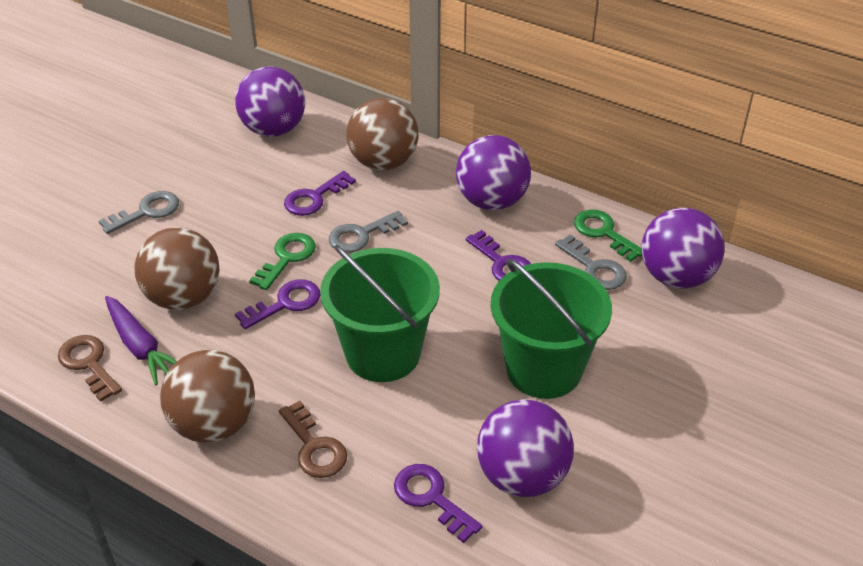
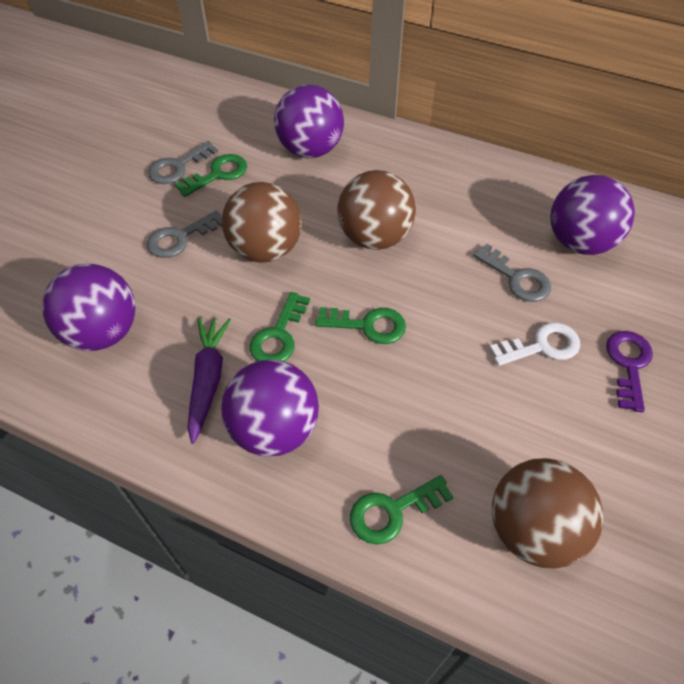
brown key: [58,335,122,402] [279,401,348,478] = 2 -> none = 0
green bucket: [320,245,440,382] [491,258,612,399] = 2 -> none = 0
green key: [249,233,316,290] [574,209,642,262] = 2 -> [175,154,247,197] [250,292,310,361] [315,307,406,344] [350,475,454,545] = 4
purple key: [235,279,321,329] [284,171,356,216] [394,464,483,543] [466,230,531,281] = 4 -> [606,331,653,412] = 1
white key: none = 0 -> [489,322,580,366] = 1

